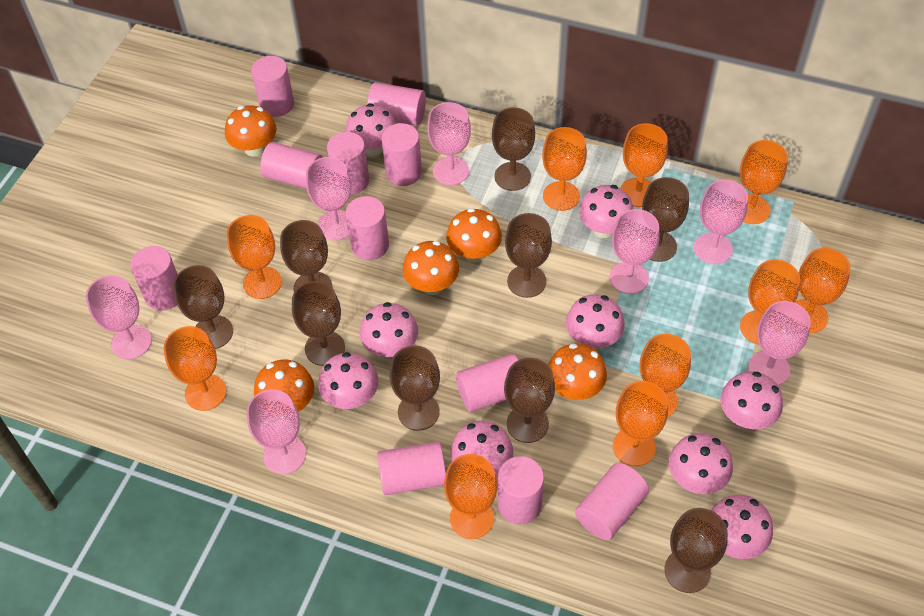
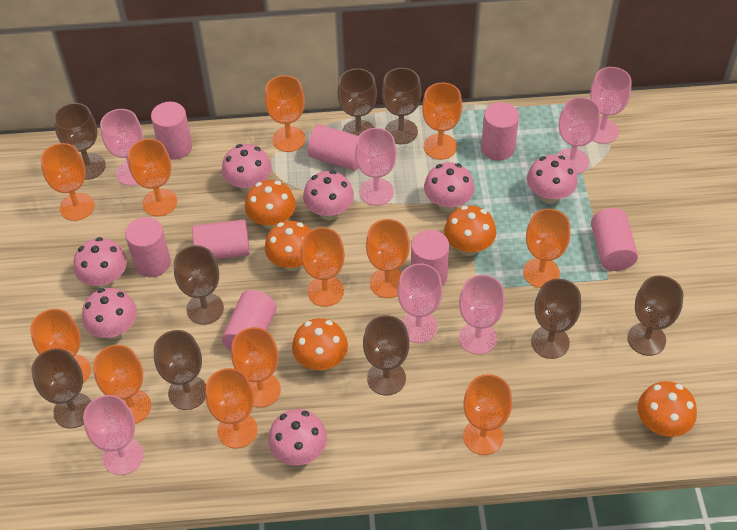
orange goblet: [164,326,226,411] [227,215,282,299] [444,454,498,539] [542,127,587,211] [613,381,668,467] [621,123,668,207] [639,334,691,417] [740,140,788,224] [740,259,800,344] [795,248,850,333] = 10 -> [30,309,91,383] [41,143,95,221] [93,345,151,424] [128,139,177,216] [205,368,258,449] [231,327,281,408] [265,75,306,152] [300,227,345,307] [366,219,410,298] [422,82,462,160] [463,374,512,455] [523,209,570,288] = 12
pink cylinder: [130,246,178,311] [251,56,294,117] [260,142,323,189] [327,132,369,195] [346,196,389,260] [367,82,426,126] [377,441,446,495] [381,123,422,186] [456,354,518,412] [498,456,544,524] [575,463,649,540] = 11 -> [125,217,171,277] [151,102,192,160] [192,220,250,259] [222,290,277,350] [308,124,359,171] [411,230,449,286] [481,102,519,161] [591,208,638,271] = 8
pink mushroom: [318,352,379,409] [345,103,396,156] [360,302,418,358] [451,421,513,477] [566,294,625,349] [579,185,633,238] [669,433,733,494] [711,495,773,559] [720,372,783,429] = 9 -> [73,237,127,288] [82,288,137,339] [222,144,272,193] [268,409,327,466] [303,170,354,220] [424,163,475,212] [527,155,578,204] = 7

